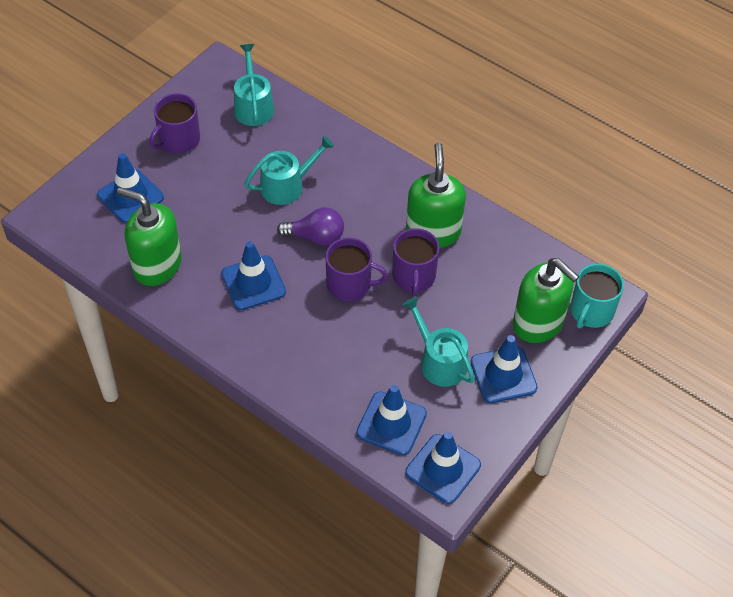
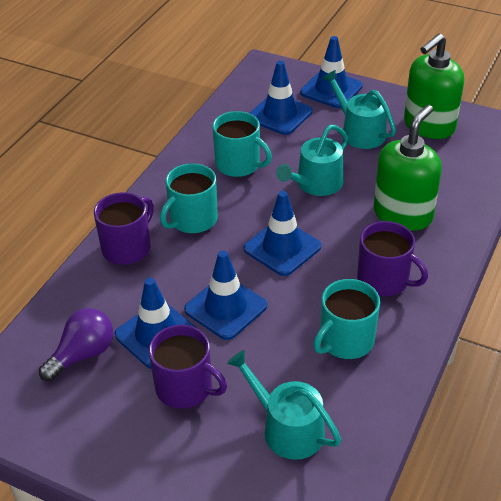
green soap dispenser: [117,187,182,286] [406,143,466,248] [513,258,579,343] = 3 -> [374,105,442,231] [404,33,464,139] = 2
turquoise mug: [570,264,624,328] = 1 -> [160,163,218,233] [212,111,272,177] [313,279,380,359] = 3

